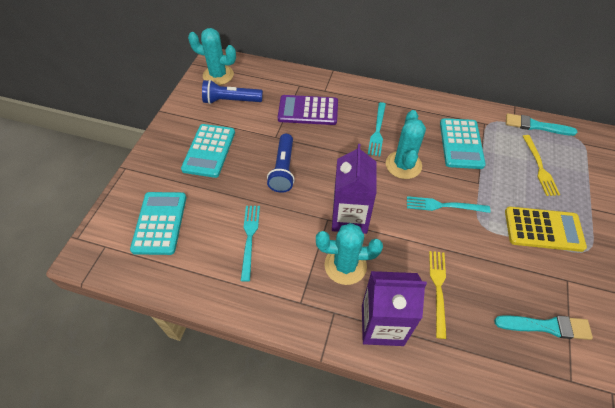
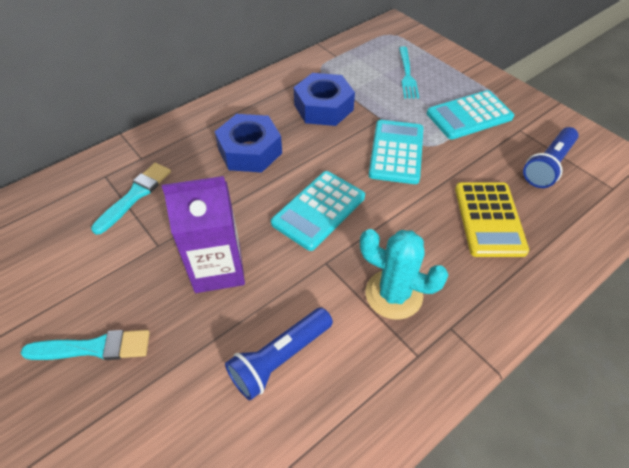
blue nut: none = 0 -> [215,114,282,173] [294,73,355,126] = 2
purple calculator: [278,95,338,125] = 1 -> none = 0
purple carton: [332,144,377,234] [362,271,427,346] = 2 -> [162,176,245,293] = 1
turquoise cactus: [188,28,236,85] [316,223,383,285] [386,110,426,179] = 3 -> [360,229,448,320] = 1
turquoise fork: [241,206,260,282] [368,102,386,156] [407,196,490,213] = 3 -> [399,47,419,99] = 1
yellow fork: [429,251,447,339] [523,135,560,196] = 2 -> none = 0

